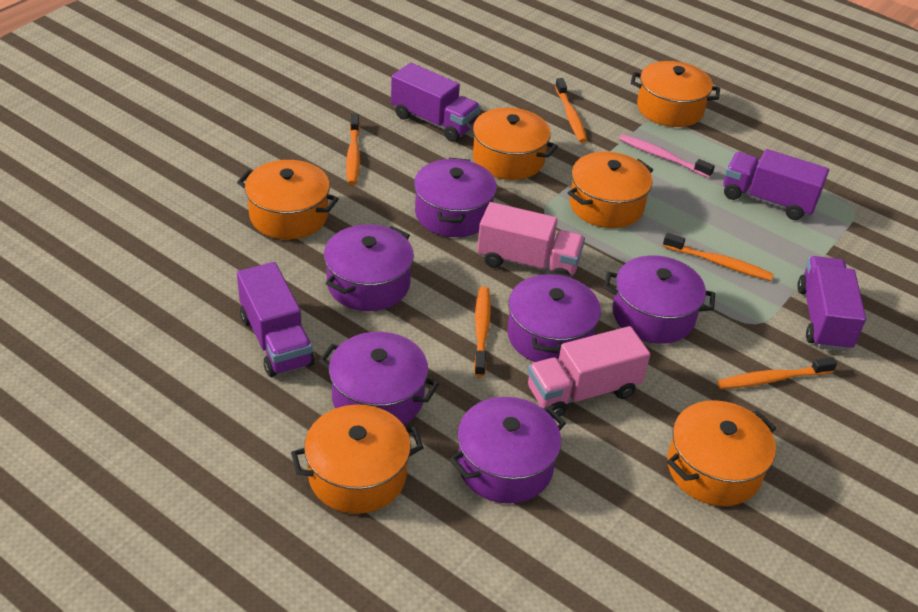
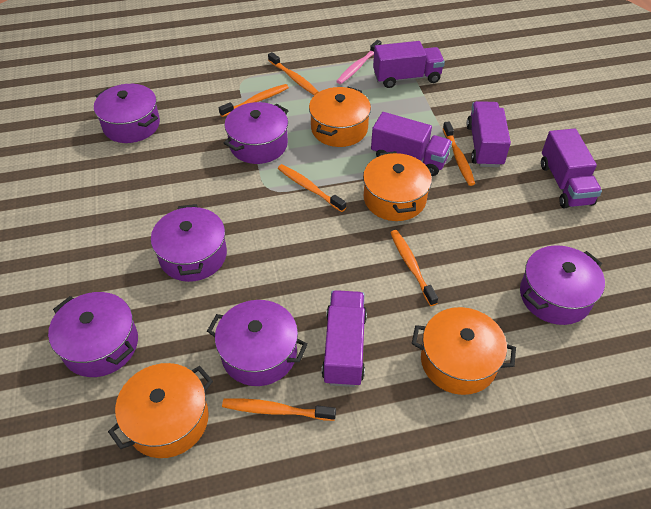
orange pot: [237,160,339,239] [291,404,424,514] [466,108,558,180] [568,152,653,228] [631,61,720,127] [667,400,776,506] = 6 -> [108,363,213,458] [309,87,371,147] [363,151,432,221] [412,307,516,395] = 4
orange toothbrush: [346,114,360,185] [474,286,491,377] [555,78,587,143] [663,233,774,281] [717,357,837,389] = 5 -> [219,84,289,117] [222,398,336,421] [268,52,319,95] [278,164,346,212] [390,230,438,306] [443,121,475,186] = 6
pink truck: [477,202,585,276] [528,326,650,419] = 2 -> none = 0
purple truck: [237,262,315,377] [391,63,481,142] [723,149,829,220] [797,256,866,351] = 4 -> [322,290,367,387] [371,112,452,176] [373,41,445,88] [467,101,511,167] [541,128,602,209] = 5

